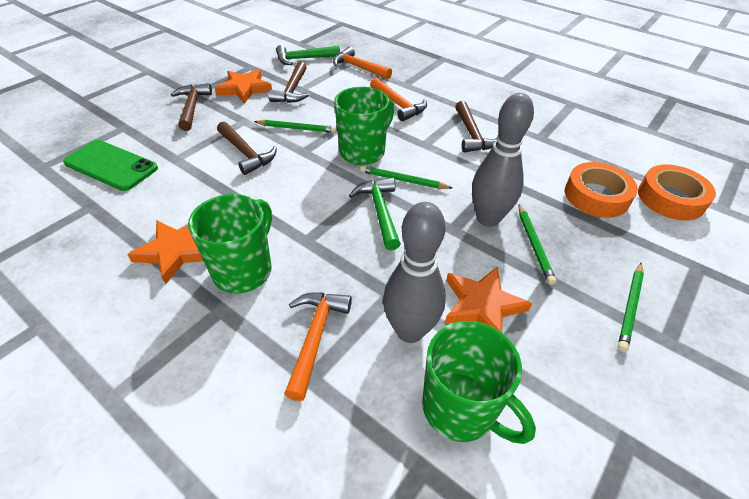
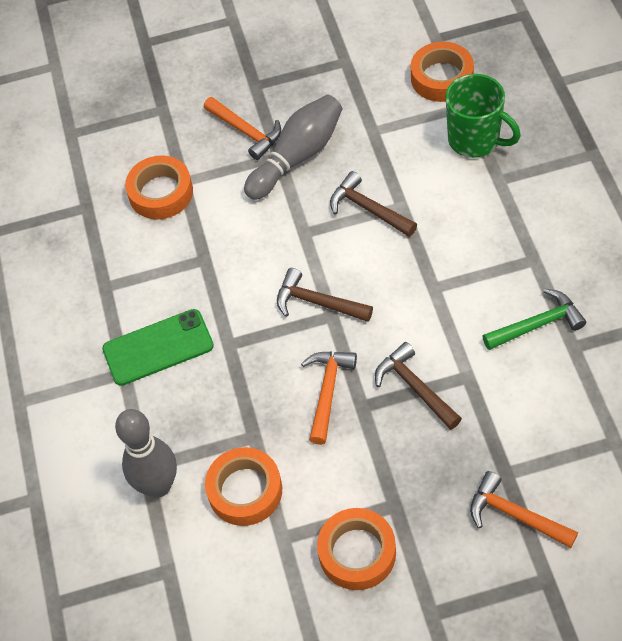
brown hammer: [171,83,212,131] [217,121,277,175] [269,62,309,103] [455,101,497,152] = 4 -> [277,268,373,322] [330,171,417,237] [375,342,462,430] = 3
green hammer: [276,45,340,65] [349,177,401,250] = 2 -> [482,289,586,350] = 1
green mug: [188,194,272,294] [334,87,394,165] [422,321,536,444] = 3 -> [445,74,521,158] = 1
green pencil: [254,120,337,133] [360,165,452,189] [519,204,556,285] [618,263,644,352] = 4 -> none = 0
orange star: [127,221,203,285] [215,69,272,104] [445,266,532,332] = 3 -> none = 0
orange tape: [565,162,638,218] [638,165,716,220] = 2 -> [125,155,193,219] [205,447,282,526] [317,508,396,590] [411,42,474,102] = 4

